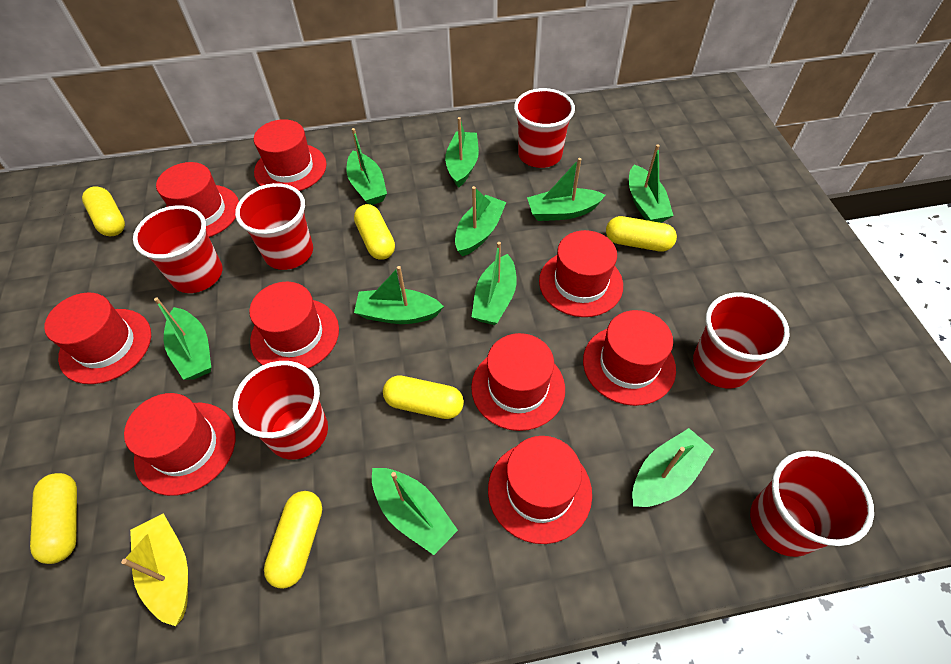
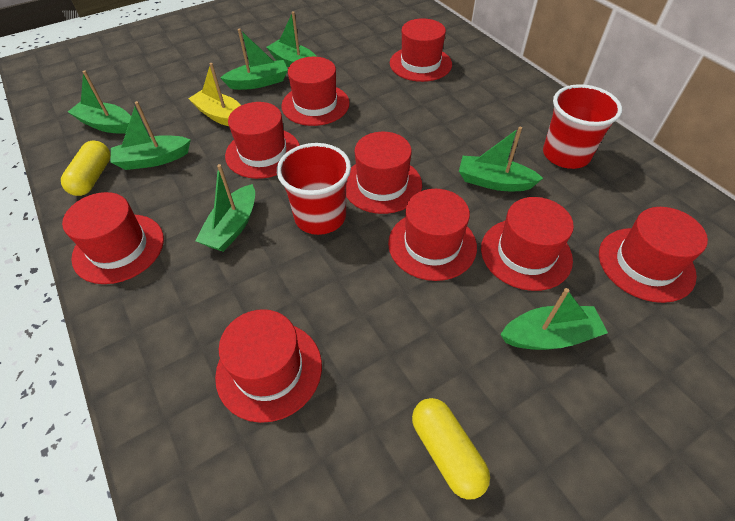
green boat: [154,297,211,380] [346,128,387,205] [354,266,444,324] [372,468,458,555] [445,117,479,188] [455,186,506,256] [472,242,517,325] [527,158,605,221] [629,144,674,223] [632,428,714,507] = 10 -> [68,70,131,134] [110,101,191,170] [195,164,255,252] [220,28,288,90] [266,11,317,68] [459,127,543,191] [500,288,608,350] = 7
red cup: [133,205,222,293] [233,361,328,460] [235,183,313,270] [514,88,575,168] [693,293,790,388] [750,451,874,557] = 6 -> [277,143,351,235] [543,84,622,169] = 2
yellow capsule: [30,473,77,564] [82,186,125,236] [264,491,322,589] [354,204,395,260] [383,375,464,419] [606,216,677,252] = 6 -> [61,140,110,196] [412,398,490,500] = 2

